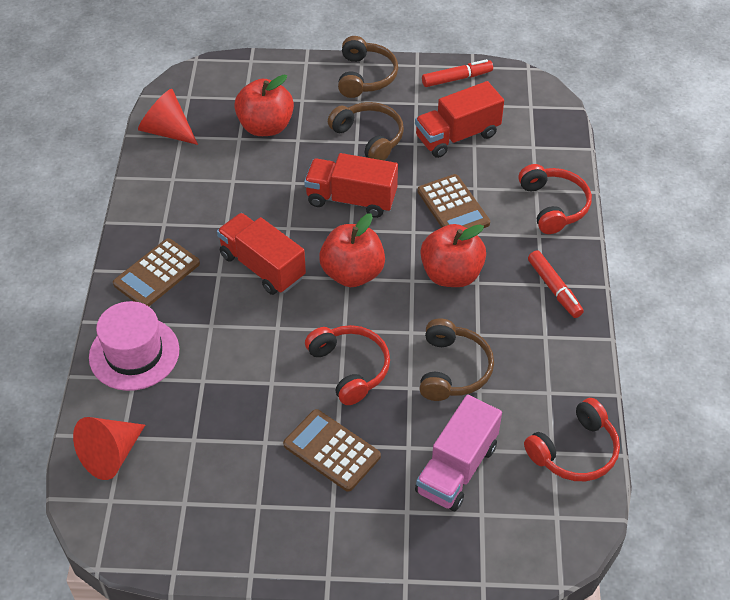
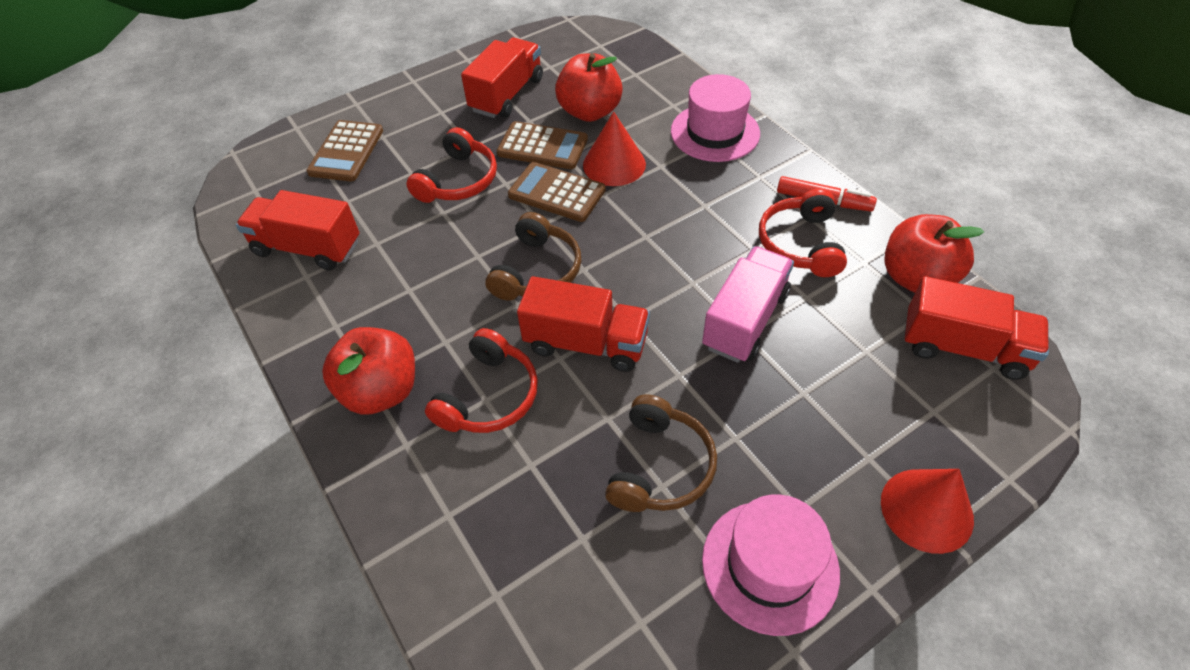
brown headphones: [328,102,404,160] [338,36,398,98] [420,318,494,401] = 3 -> [485,212,581,301] [605,394,717,512] = 2
pink hat: [89,301,179,391] = 1 -> [671,74,760,162] [702,494,840,636] = 2
red marker: [422,59,493,87] [528,250,584,318] = 2 -> [777,176,877,212] = 1
red truck: [217,213,306,295] [304,153,398,218] [415,81,504,158] = 3 -> [236,190,359,271] [461,38,543,118] [517,276,650,372] [904,276,1049,380] = 4

